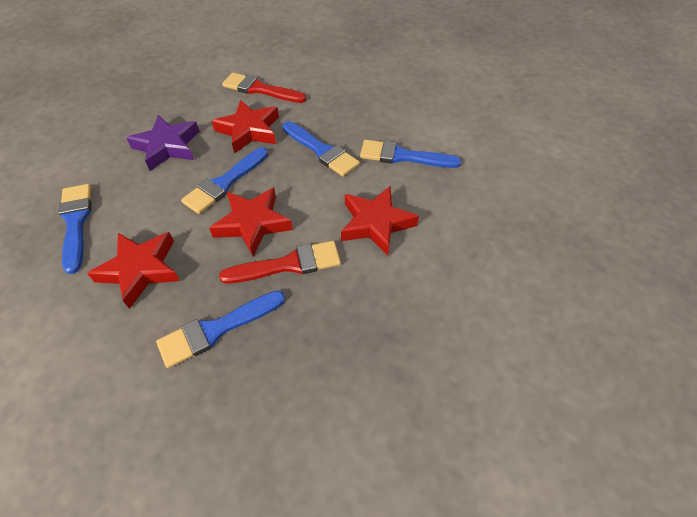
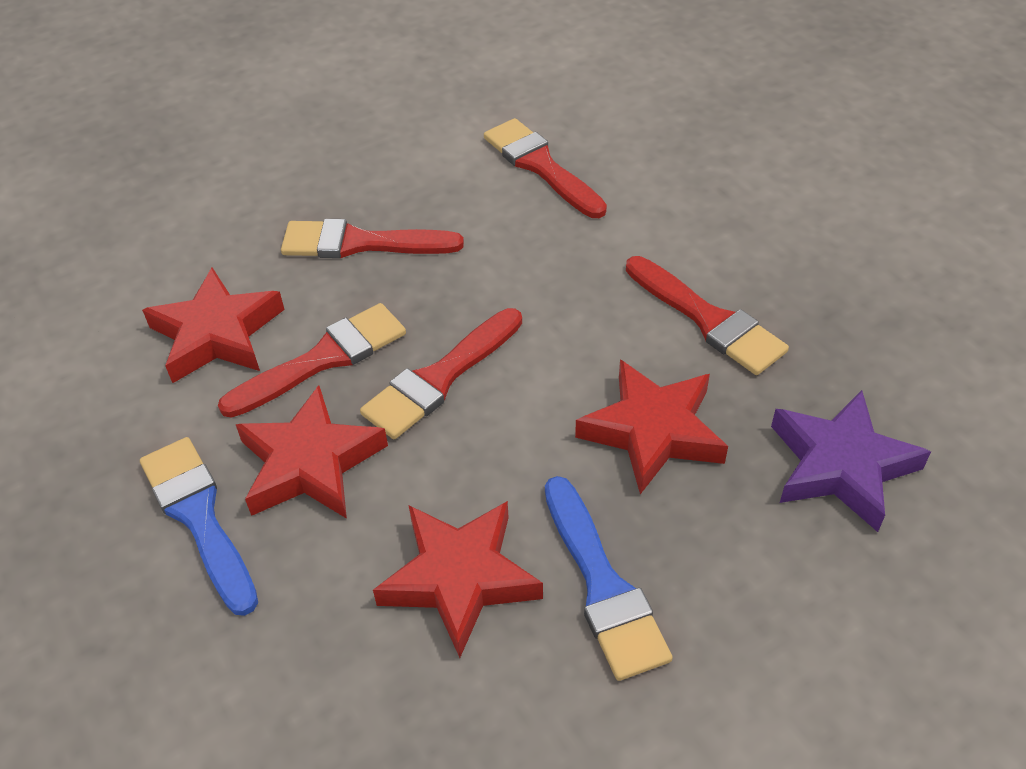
blue brush: [58,184,92,274] [156,291,285,368] [181,147,268,214] [282,121,360,177] [360,140,461,168] = 5 -> [140,437,258,616] [545,476,673,681] = 2
red brush: [219,241,341,284] [222,72,306,103] = 2 -> [218,303,406,418] [281,219,464,258] [360,308,522,439] [484,118,607,218] [626,256,789,375] = 5

